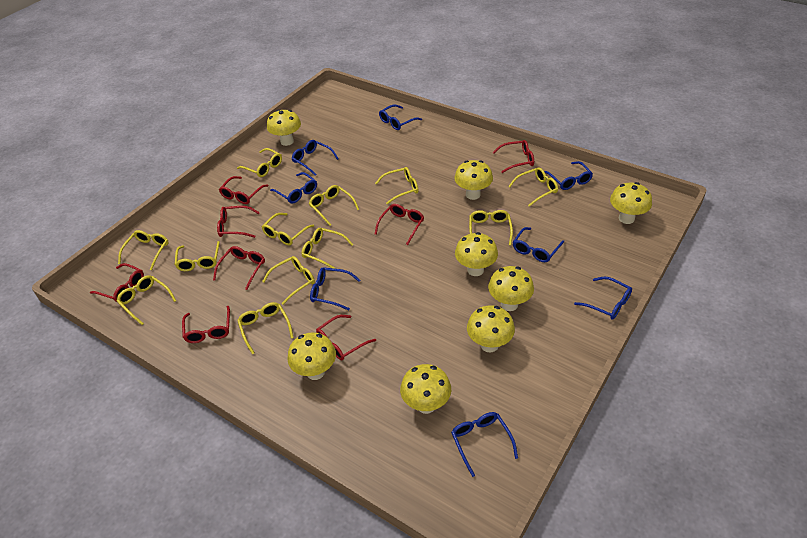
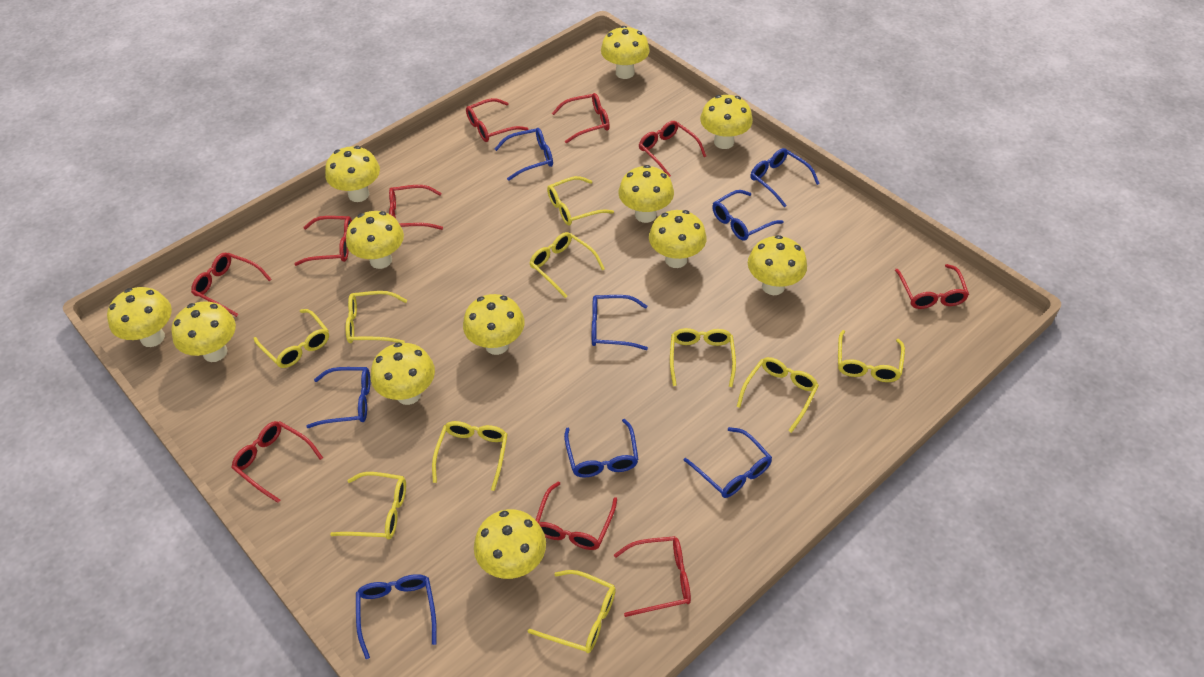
red glasses: [90,263,144,302] [182,306,230,343] [213,246,265,290] [217,206,260,238] [219,176,269,204] [316,315,376,360] [375,204,424,245] [493,140,534,173] = 8 -> [191,253,272,317] [231,421,323,503] [294,216,352,266] [389,185,443,230] [466,98,529,142] [536,481,617,550] [552,93,610,143] [614,536,691,617] [639,121,706,177] [895,264,969,309] = 10
yellow glasses: [117,275,176,325] [118,230,169,270] [175,241,220,271] [237,148,282,177] [237,302,294,354] [262,213,314,245] [262,256,315,305] [302,228,353,269] [309,185,359,226] [375,167,419,205] [469,210,513,245] [508,167,558,207] = 12 -> [254,309,329,368] [330,472,406,539] [346,291,407,343] [432,421,508,491] [528,570,616,653] [529,232,605,298] [547,176,614,225] [670,328,736,387] [737,357,819,433] [838,330,905,382] = 10
yellow mushroom: [267,110,301,146] [288,332,336,380] [400,364,451,414] [454,160,493,200] [455,232,498,276] [467,305,515,352] [488,266,534,311] [610,182,652,224] = 8 -> [107,287,172,347] [171,301,236,362] [325,146,380,202] [346,211,404,269] [371,342,435,405] [463,294,525,355] [474,509,546,579] [601,26,650,79] [619,165,674,223] [649,210,707,268] [700,95,753,149] [748,235,807,295] = 12

